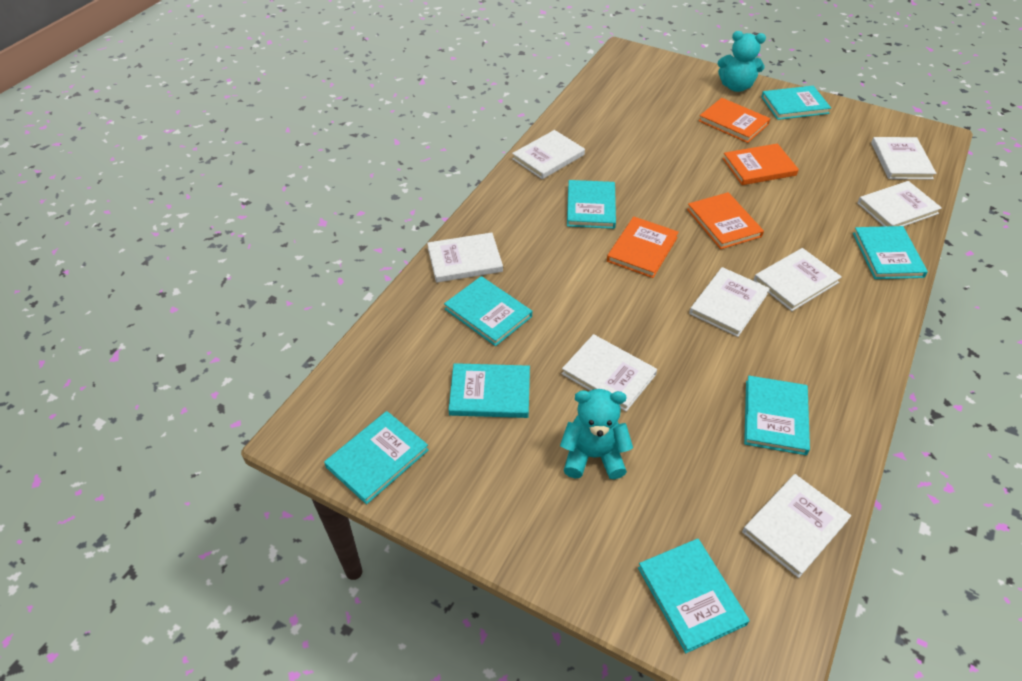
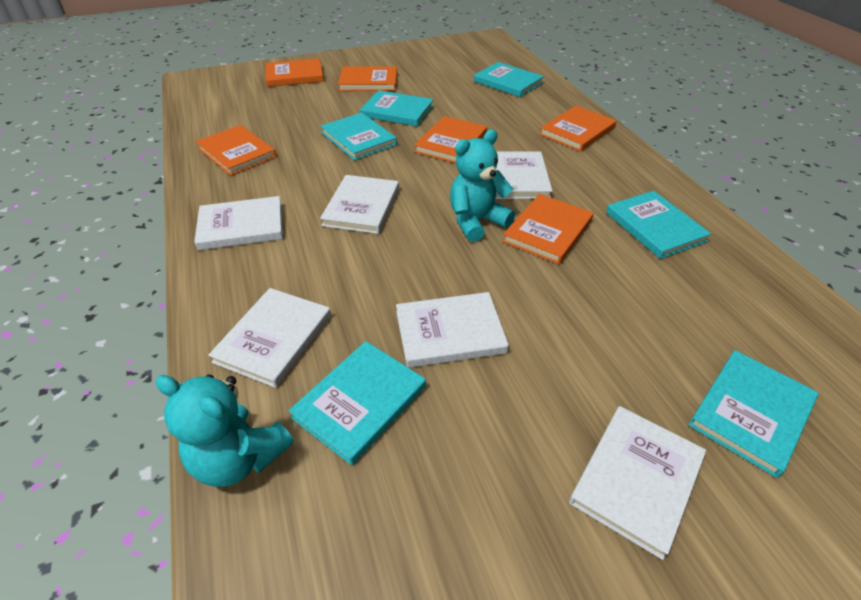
orange book: [607,217,679,278] [687,192,764,249] [699,98,771,143] [723,143,799,185] = 4 -> [196,125,277,176] [265,59,324,87] [338,66,397,91] [414,116,487,163] [502,194,594,264] [539,106,617,152] = 6
turquoise book: [324,411,429,504] [444,276,532,346] [449,363,530,418] [567,180,616,229] [638,538,750,653] [744,376,810,455] [761,86,831,120] [853,226,928,279] = 8 -> [288,341,426,465] [321,112,397,160] [360,90,433,127] [474,62,544,97] [606,191,711,259] [688,350,819,478] = 6
white book: [427,232,503,283] [512,130,585,179] [562,334,657,412] [689,267,770,337] [742,474,851,578] [753,248,842,311] [858,181,942,226] [871,137,936,179] = 8 -> [194,196,283,250] [208,288,331,388] [320,175,399,234] [396,292,509,368] [495,151,553,199] [569,406,706,560] = 6

